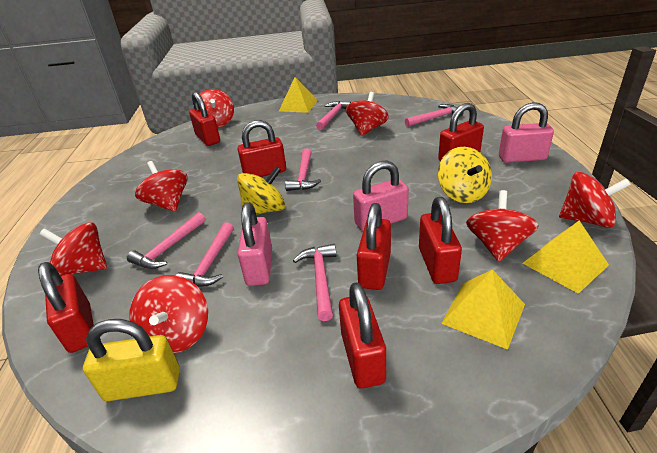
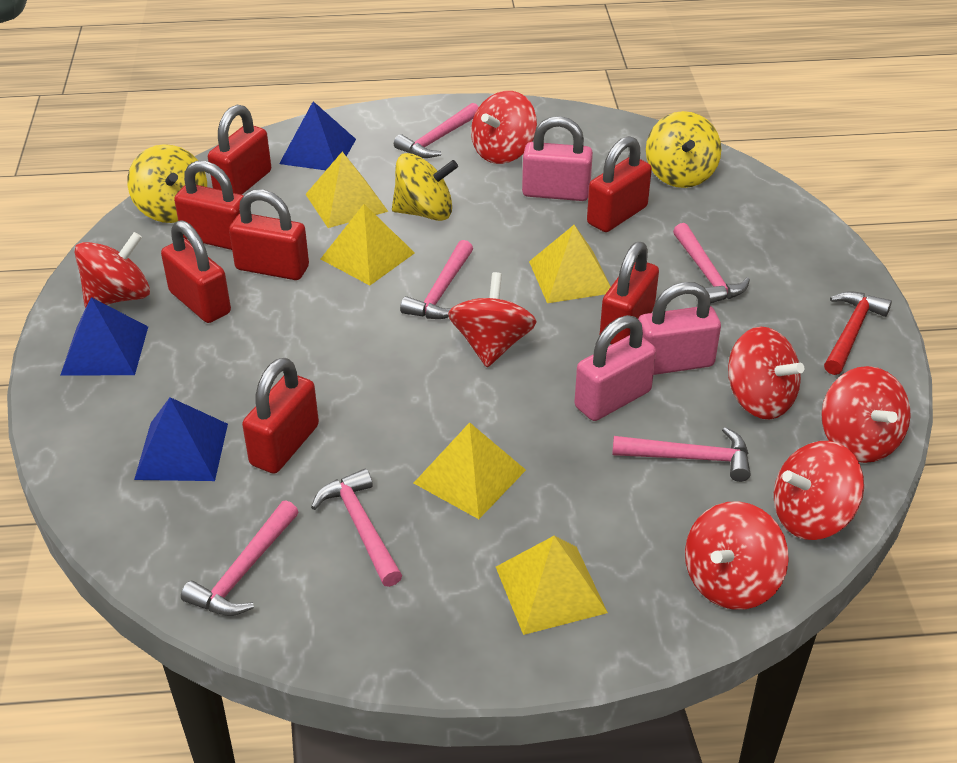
blue pyramid: none = 0 -> [60,297,148,376] [134,397,228,481] [279,101,356,170] = 3
red hammer: none = 0 -> [824,291,892,375] = 1
yellow padlock: [83,319,180,401] = 1 -> none = 0
yellow pyramid: [279,77,318,113] [441,269,525,350] [523,220,609,294] = 3 -> [306,152,388,228] [321,204,415,286] [414,422,526,519] [496,536,608,635] [529,225,611,303] = 5
yellow spinning top: [237,166,285,215] [438,147,492,203] = 2 -> [127,144,207,223] [392,153,458,221] [646,111,721,188] = 3

